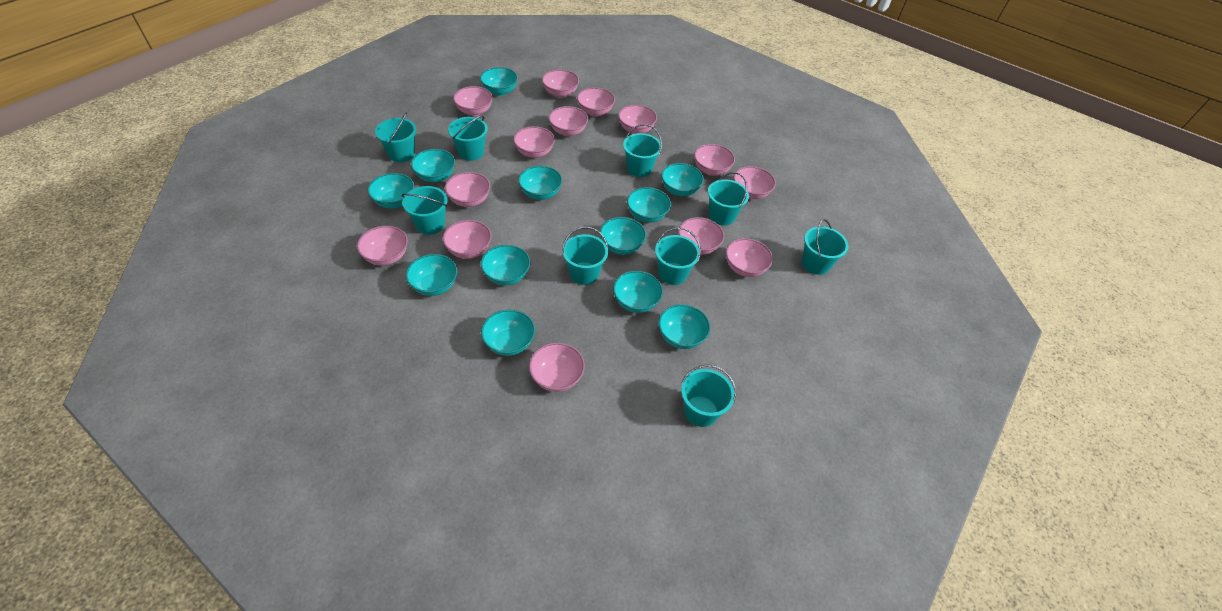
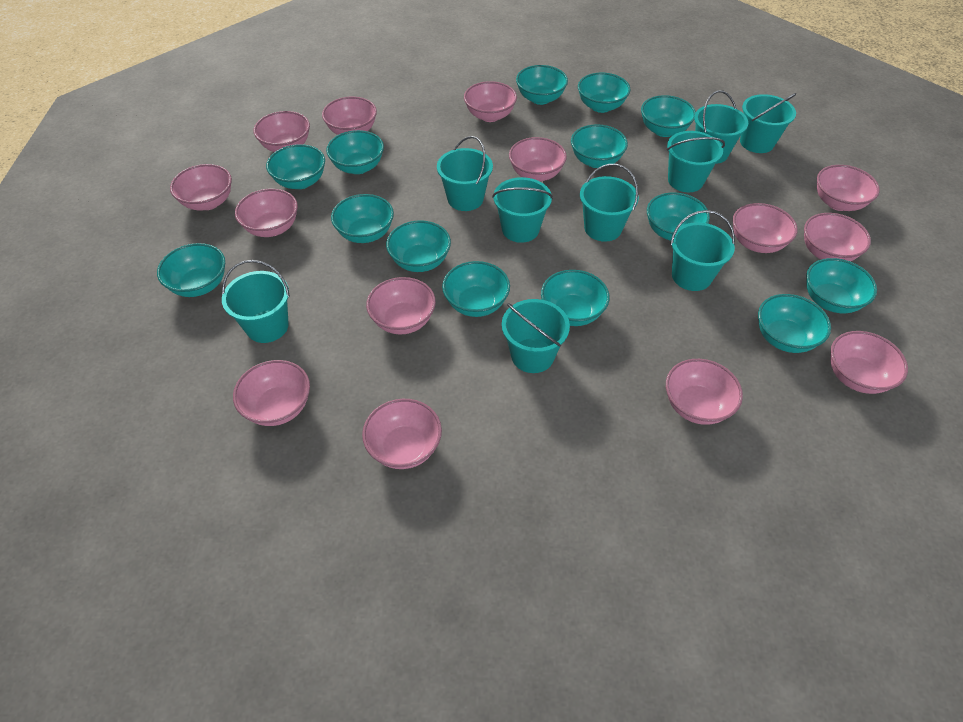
turquoise bowl: [367,173,415,208] [406,254,458,296] [411,149,455,182] [480,67,518,96] [480,245,530,285] [481,309,535,356] [518,166,562,200] [600,217,646,255] [613,271,663,313] [627,187,671,223] [658,304,710,349] [661,163,704,196] = 12 -> [157,243,225,297] [266,144,325,189] [326,130,384,174] [331,194,394,243] [386,220,451,272] [442,261,510,317] [516,65,568,105] [541,270,610,326] [571,124,628,168] [578,72,630,113] [641,95,696,137] [647,192,710,241] [758,294,831,353] [806,258,877,313] = 14

